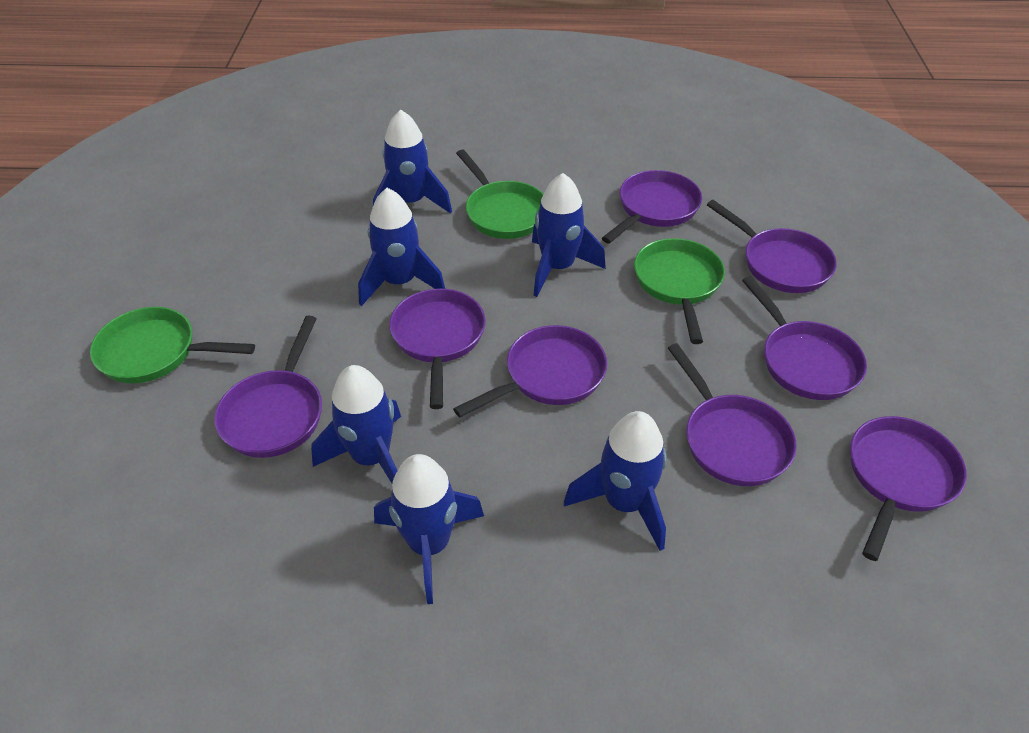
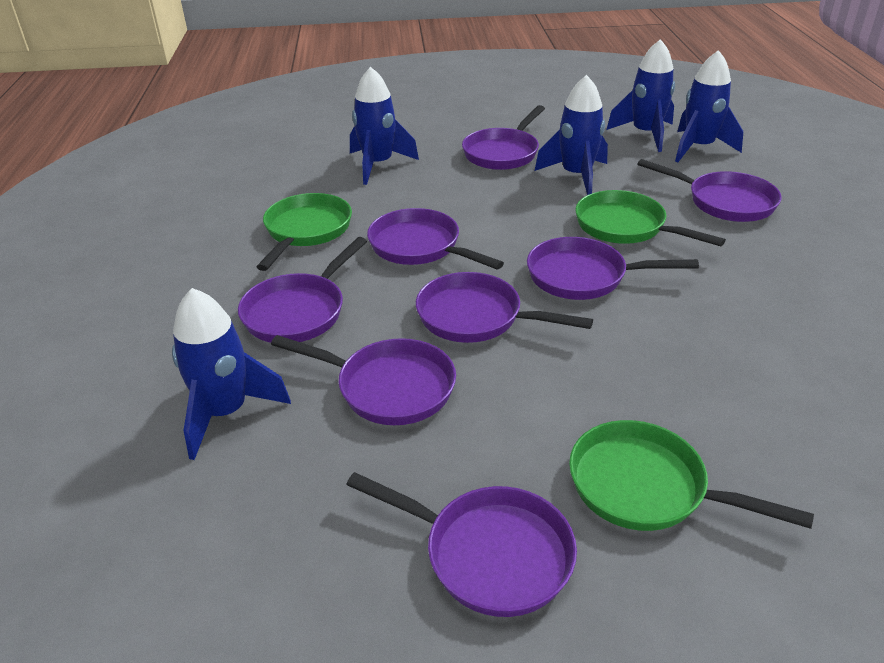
blue rocket: [311,365,401,483] [358,188,445,306] [373,109,452,214] [374,454,484,604] [532,173,606,297] [564,411,667,551] = 6 -> [172,288,291,460] [350,66,419,185] [535,75,608,195] [606,39,675,152] [675,50,743,162] = 5

